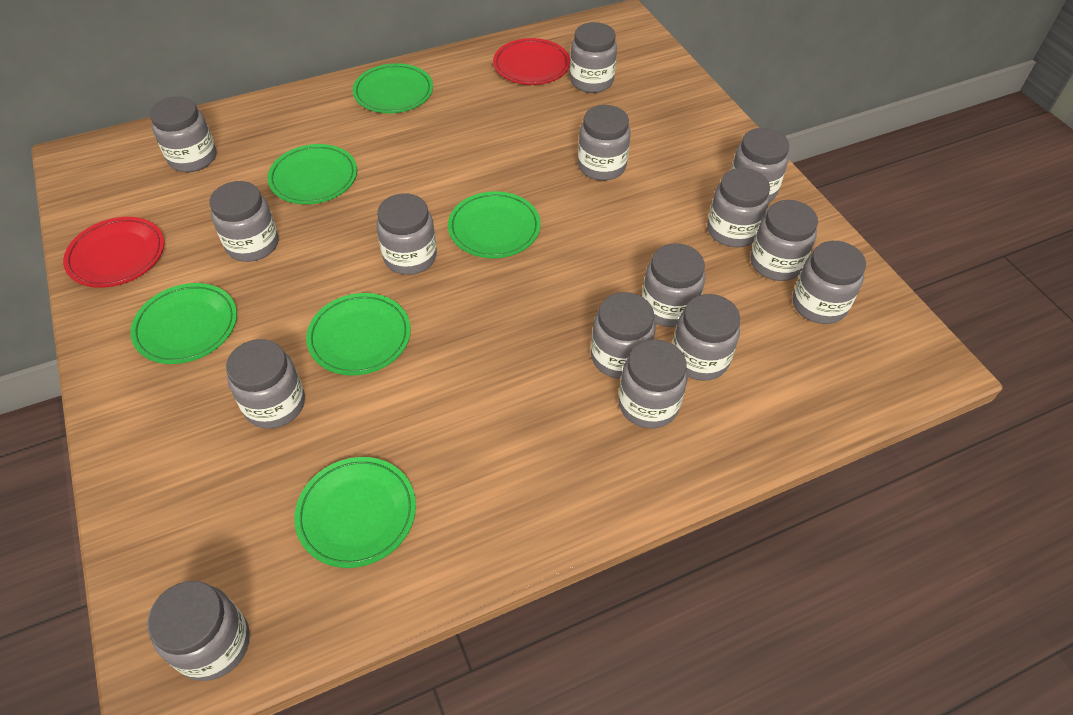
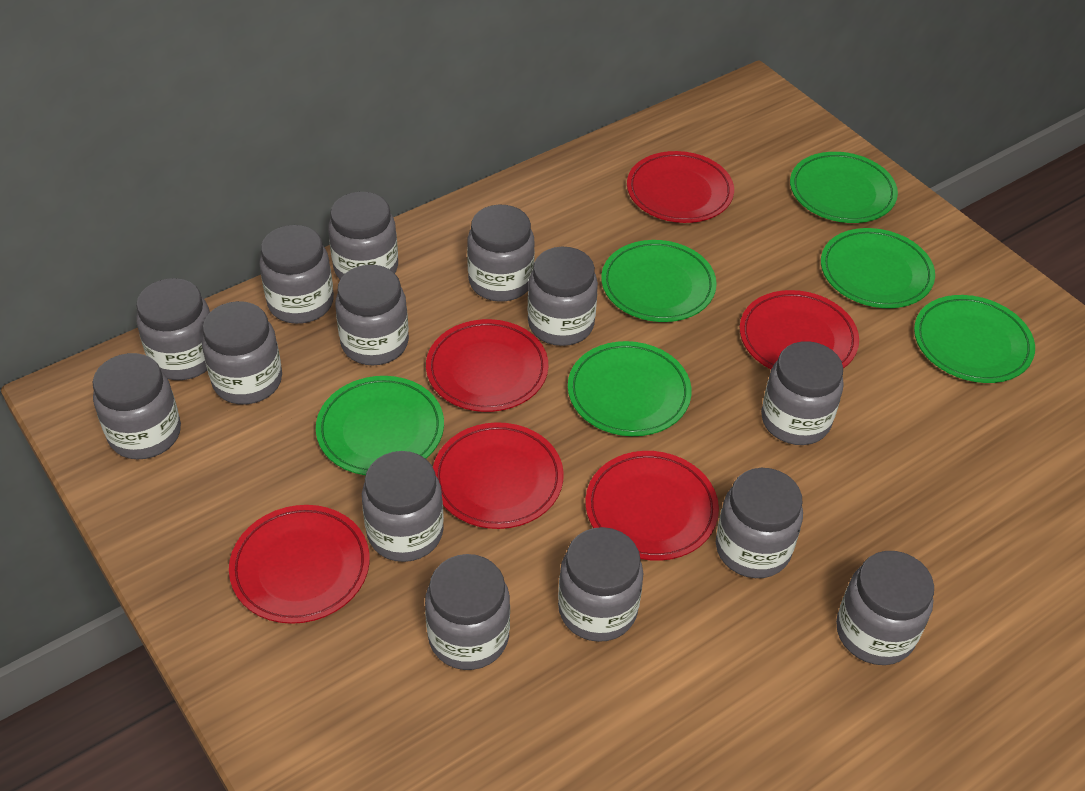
grey jar: [147,581,250,681] [150,96,217,172] [209,181,279,262] [226,339,305,429] [376,194,437,275] [570,22,617,93] [578,105,631,181] [591,292,656,379] [618,339,688,428] [642,243,705,327] [673,294,740,381] [707,168,770,247] [731,128,789,201] [750,200,818,281] [792,241,866,324] = 15 -> [93,353,181,460] [136,278,210,380] [202,301,282,404] [259,225,334,324] [328,192,398,279] [335,265,409,365] [362,451,444,562] [425,554,510,670] [467,205,535,302] [528,247,598,346] [558,527,643,642] [716,468,803,578] [761,341,844,445] [836,551,934,665] = 14
red plate: [63,217,164,288] [493,38,570,85] = 2 -> [229,505,370,624] [426,319,548,412] [433,422,564,529] [585,451,719,561] [627,151,734,223] [740,290,859,369] = 6

